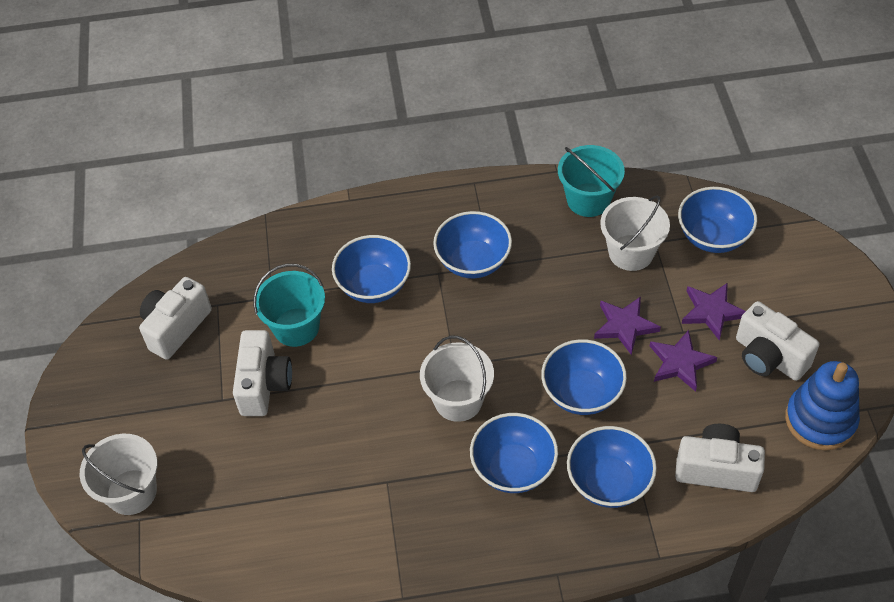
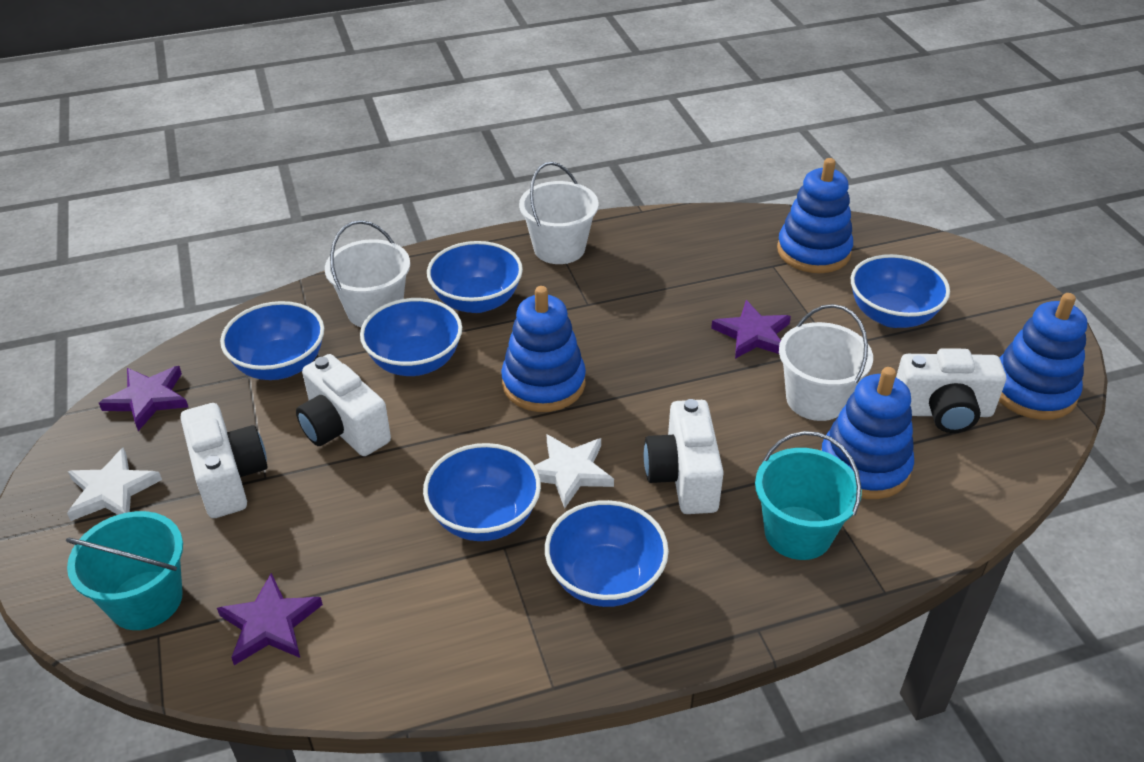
blue stacking toy: [785,361,860,450] = 1 -> [501,286,586,412] [777,158,853,273] [821,367,914,499] [999,293,1087,420] = 4
white star: none = 0 -> [67,447,162,521] [534,434,614,509] = 2

